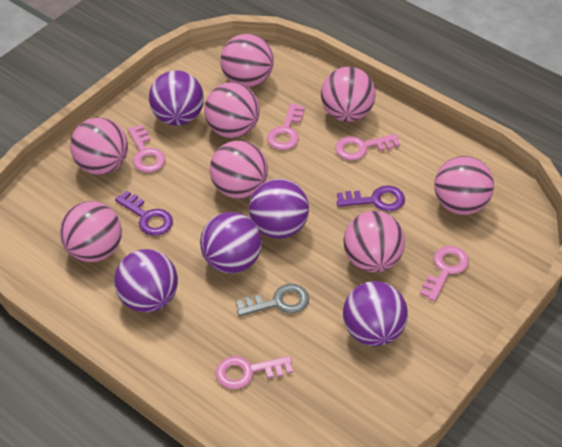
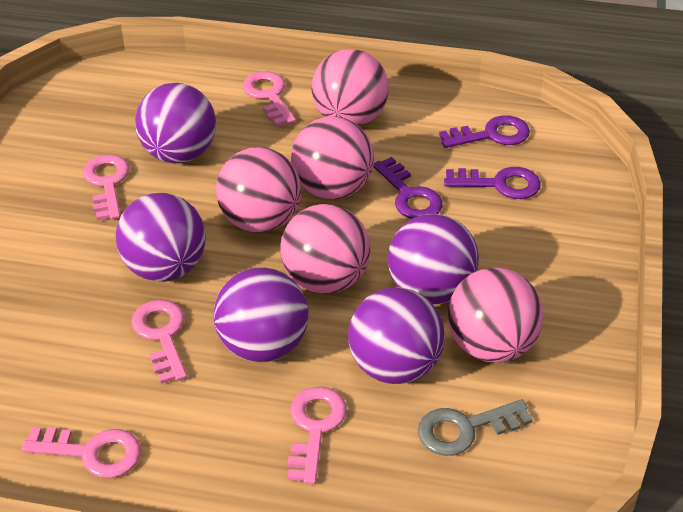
pink ball: [60,201,122,262] [70,118,128,175] [204,82,260,138] [210,140,268,199] [220,34,274,87] [321,67,376,122] [343,211,405,272] [434,156,494,215] = 8 -> [216,147,301,232] [280,204,370,294] [291,117,374,199] [311,49,389,126] [448,268,544,363] = 5
purple key: [115,191,173,236] [337,185,405,212] = 2 -> [373,157,443,219] [439,115,530,148] [444,167,541,199] = 3

